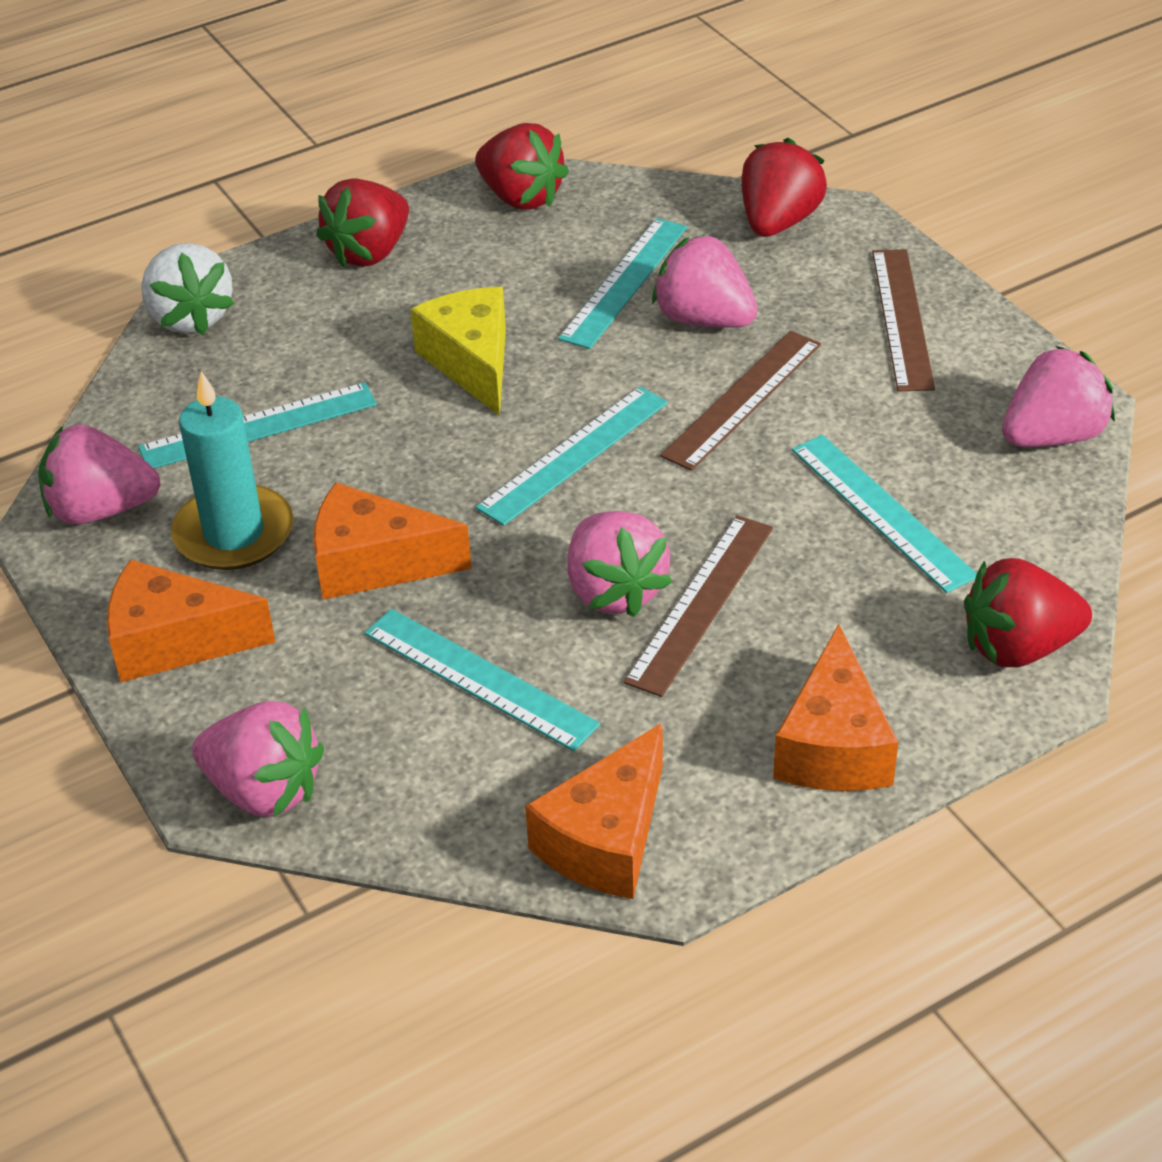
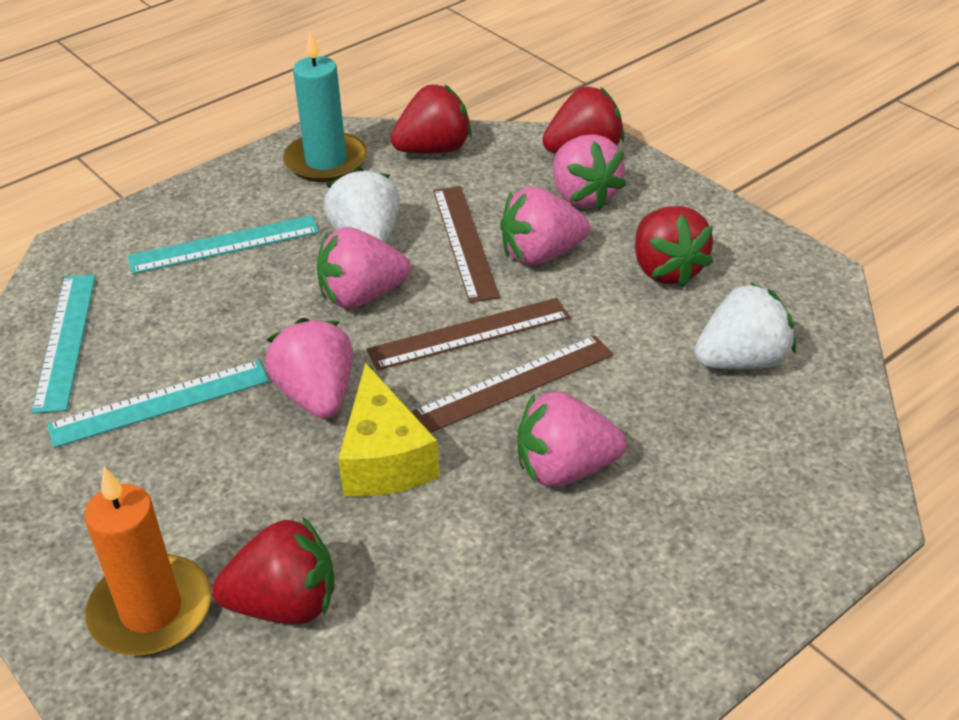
orange candle: none = 0 -> [84,467,211,656] = 1
orange cheese: [107,559,275,682] [313,482,472,600] [525,723,663,899] [773,624,898,791] = 4 -> none = 0
turquoise ruler: [138,382,377,469] [364,609,600,751] [476,386,668,526] [558,218,687,349] [792,435,977,593] = 5 -> [32,274,96,413] [47,360,269,448] [128,215,319,274] = 3
white strawberry: [141,243,235,335] = 1 -> [324,167,400,243] [694,282,796,369] = 2

